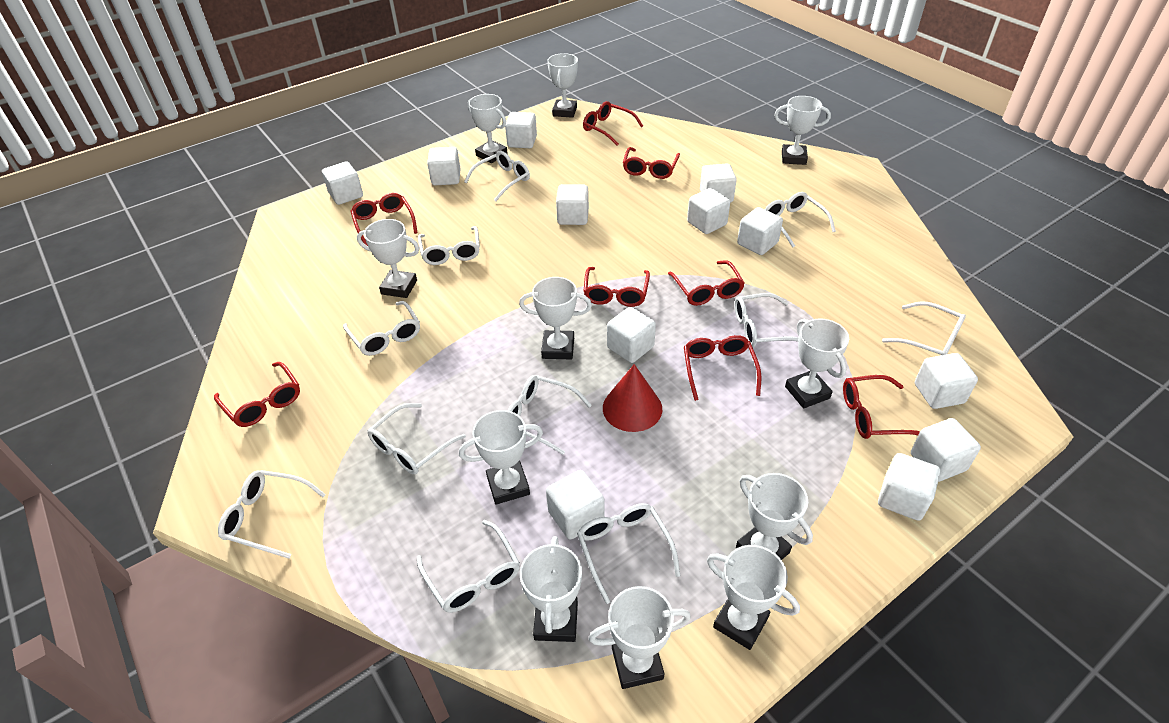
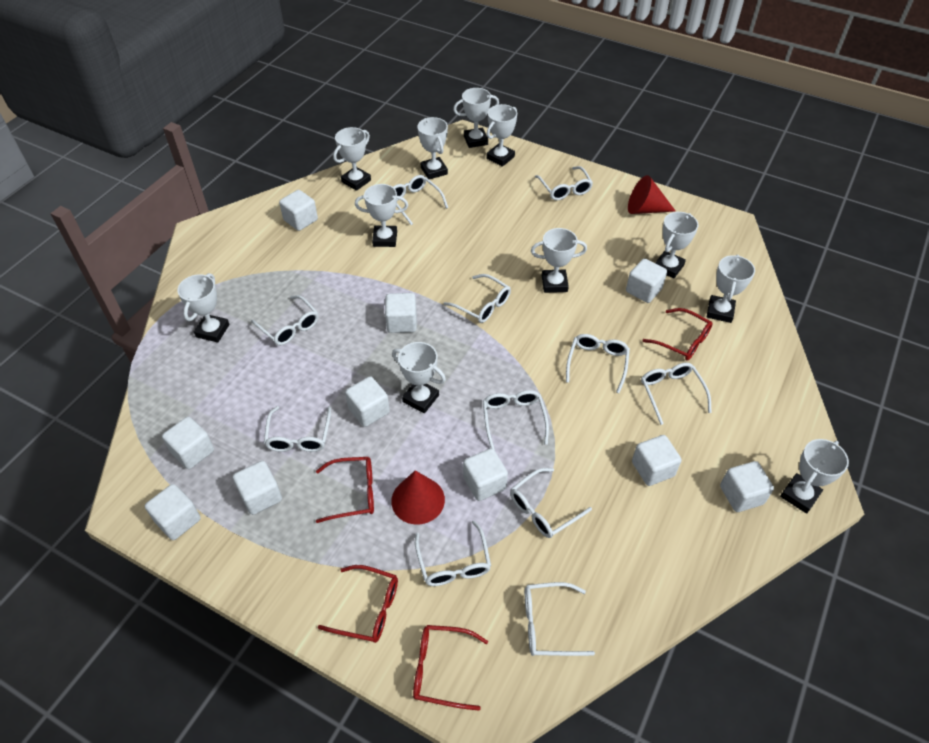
red cone: [603,364,662,432] = 1 -> [391,470,445,525] [628,175,675,214] = 2
red glasses: [214,362,300,427] [350,193,418,246] [583,101,643,145] [583,267,650,307] [623,147,680,179] [668,260,745,306] [684,335,761,401] [843,375,920,439] = 8 -> [316,457,374,523] [318,565,398,643] [413,625,488,711] [642,308,713,360] = 4
white cube: [322,162,363,205] [427,147,460,185] [505,112,537,148] [546,470,604,540] [556,184,589,225] [607,307,656,363] [687,188,730,234] [700,163,737,203] [737,207,783,255] [878,453,940,521] [911,418,981,482] [915,353,978,409] = 12 -> [145,484,201,540] [162,417,214,469] [233,461,282,515] [279,190,318,231] [345,376,390,427] [385,293,417,333] [463,448,508,501] [626,258,667,303] [632,435,682,486] [720,461,774,512] = 10

